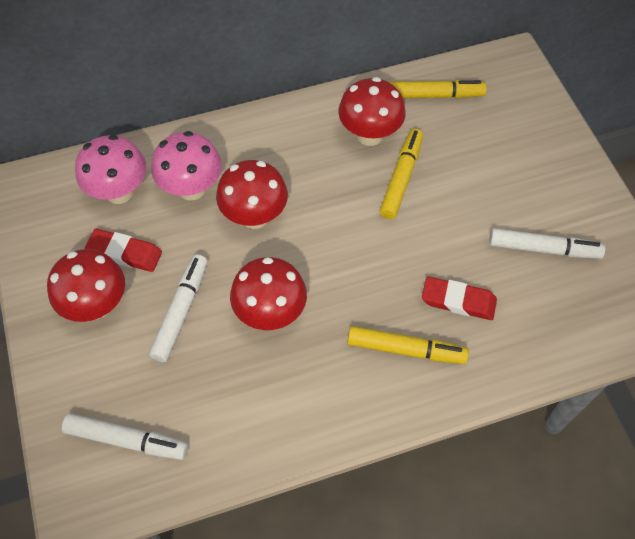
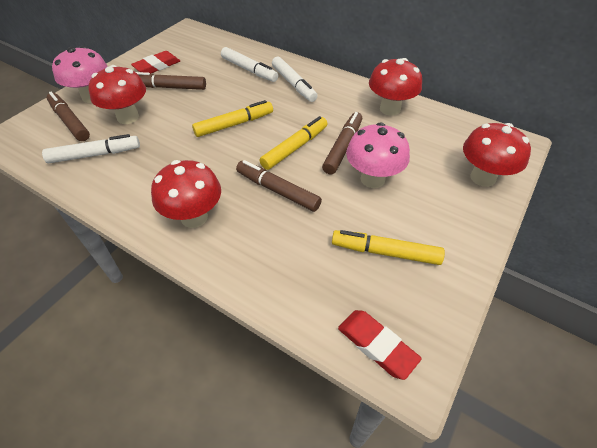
brown marker: none = 0 -> [47,92,90,141] [136,72,206,90] [236,160,322,212] [322,112,362,174] = 4

